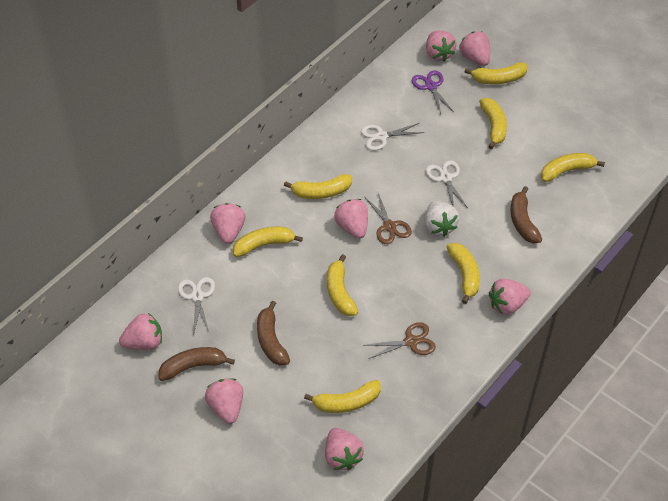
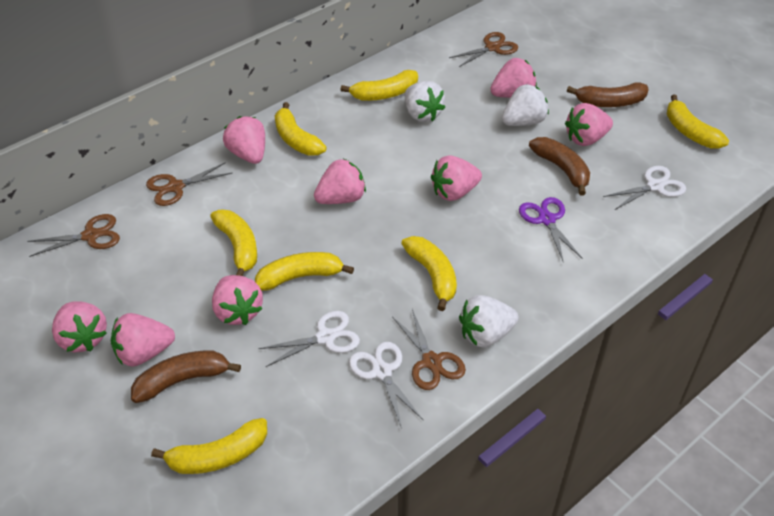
brown scissors: [365,193,412,244] [366,322,436,359] = 2 -> [27,214,120,257] [146,162,232,206] [392,309,466,390] [449,32,518,67] = 4
white strawberry: [425,201,459,237] = 1 -> [405,81,445,122] [459,295,519,347] [502,84,549,126] = 3
yellow banana: [233,227,303,257] [284,174,352,199] [304,380,381,413] [327,254,358,316] [447,243,480,304] [465,62,527,84] [479,98,507,149] [541,153,605,182] = 8 -> [151,418,267,474] [210,209,257,276] [255,252,354,290] [275,102,327,156] [341,70,418,101] [401,236,457,311] [667,95,729,149] = 7

